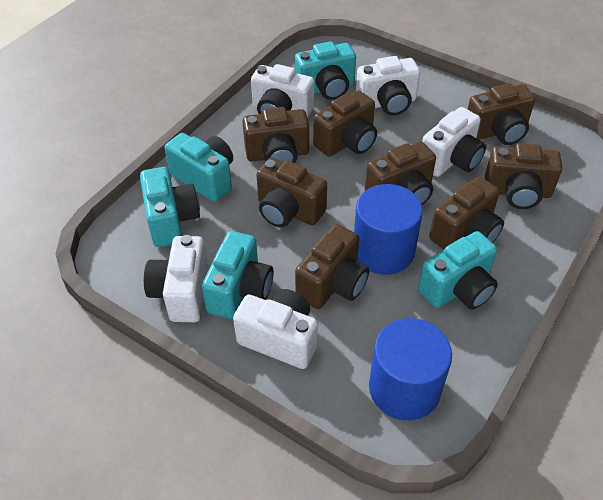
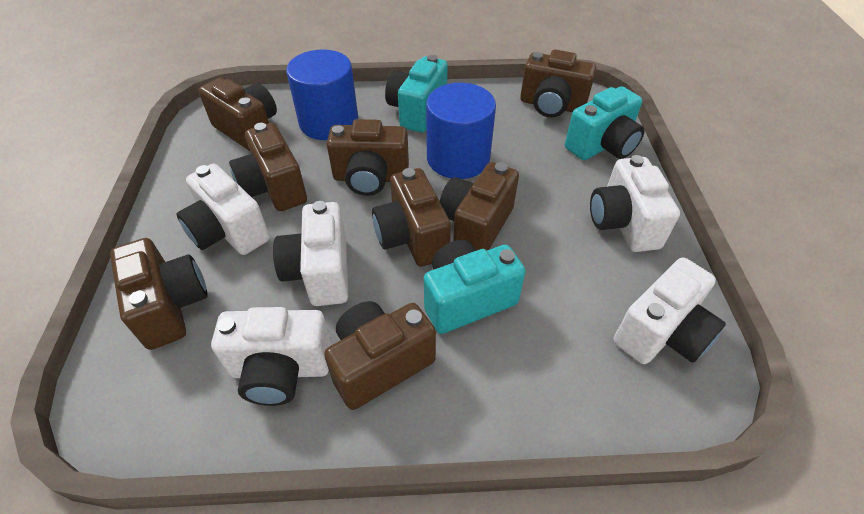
turquoise camera: [140,167,200,247] [164,133,233,202] [202,231,274,319] [295,41,356,100] [418,231,498,310] = 5 -> [385,55,448,133] [424,240,526,334] [565,87,645,160] = 3

